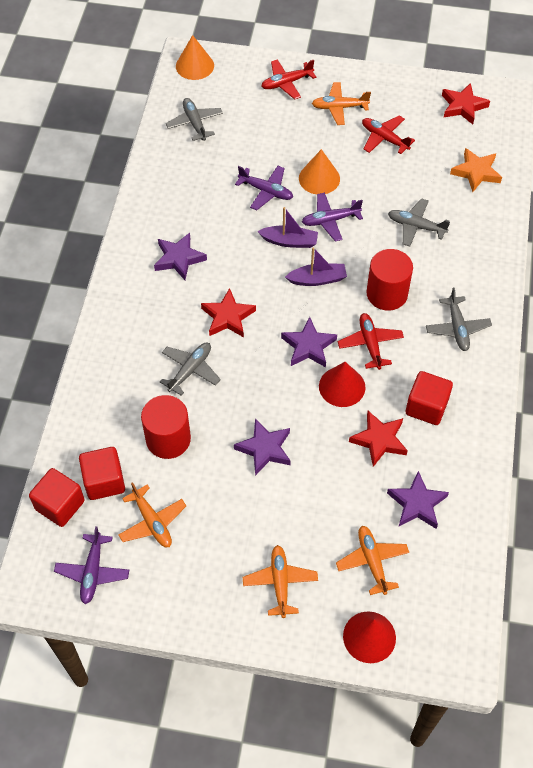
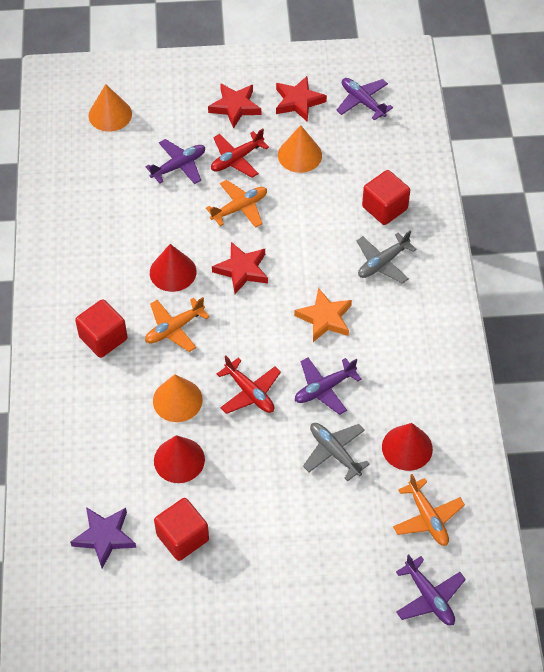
grey plane: [160,343,221,396] [166,98,223,141] [388,198,450,247] [426,288,492,351] = 4 -> [303,423,370,482] [357,231,417,284] = 2
orange cone: [176,35,214,80] [299,149,340,194] = 2 -> [89,84,132,132] [153,374,203,422] [278,125,322,173] = 3
orange plane: [118,482,186,547] [243,545,318,618] [312,82,371,125] [336,526,409,595] = 4 -> [145,297,210,352] [206,180,267,228] [393,474,465,546] = 3
purple boat: [257,207,318,248] [285,247,347,286] = 2 -> none = 0
purple plane: [54,526,129,604] [235,166,293,210] [302,193,363,241] = 3 -> [145,139,205,184] [295,357,361,415] [336,78,393,121] [396,554,466,625] = 4
purple star: [154,233,207,280] [234,418,291,476] [281,317,337,367] [387,471,449,529] = 4 -> [70,507,136,568] = 1
red cone: [319,362,366,407] [343,612,396,663] = 2 -> [150,244,196,292] [154,435,205,483] [382,423,433,471] = 3
red cylinder: [141,395,191,459] [367,249,413,310] = 2 -> none = 0
red plane: [261,59,316,99] [337,313,404,370] [362,116,415,154] = 3 -> [211,129,269,178] [217,356,281,414] = 2

